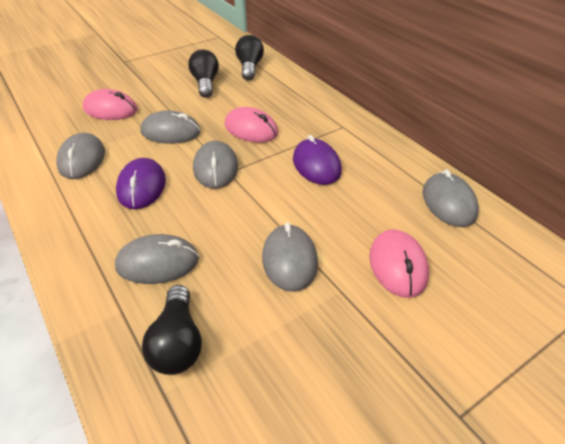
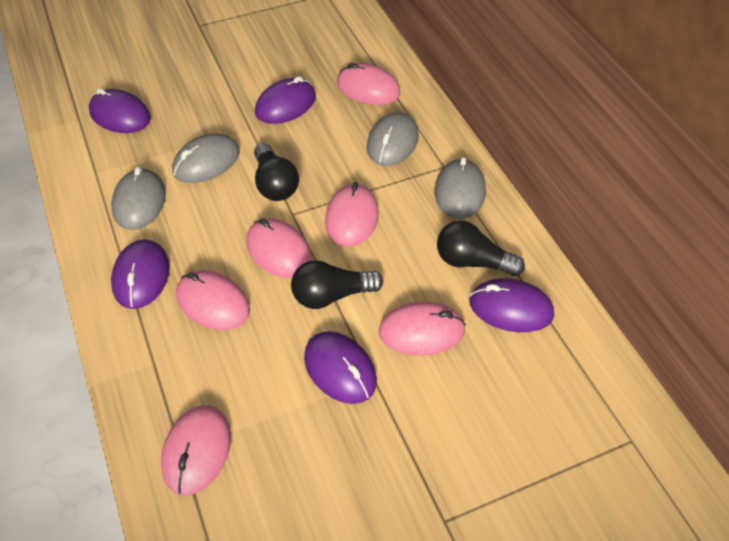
grey mouse: [56,133,105,179] [115,234,199,284] [140,110,201,144] [193,141,238,189] [262,222,318,292] [423,169,479,227] = 6 -> [111,167,166,230] [172,134,240,183] [367,112,419,166] [435,157,486,219] = 4
pink mouse: [83,89,138,120] [225,107,278,143] [369,229,429,298] = 3 -> [161,405,231,495] [176,270,250,330] [247,218,312,278] [325,182,379,246] [337,63,401,105] [379,301,466,356] = 6
purple mouse: [116,158,166,209] [293,135,342,185] = 2 -> [89,88,151,133] [111,239,170,309] [255,76,316,124] [304,331,377,404] [470,278,554,332] = 5

